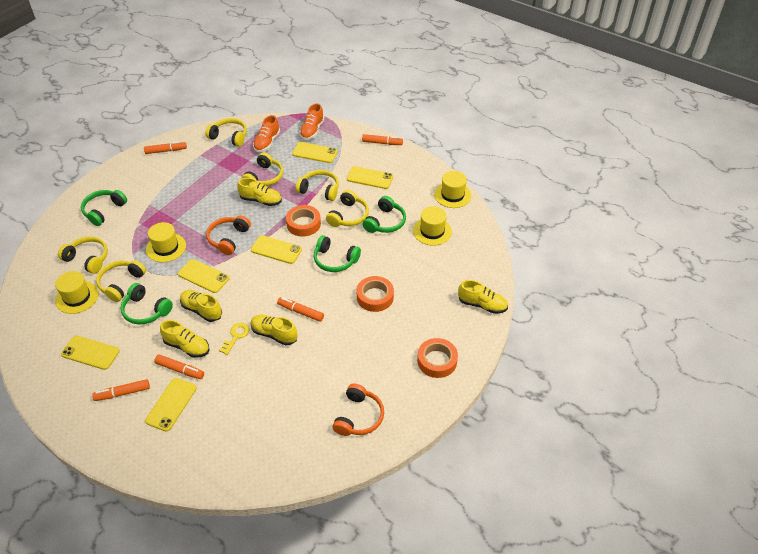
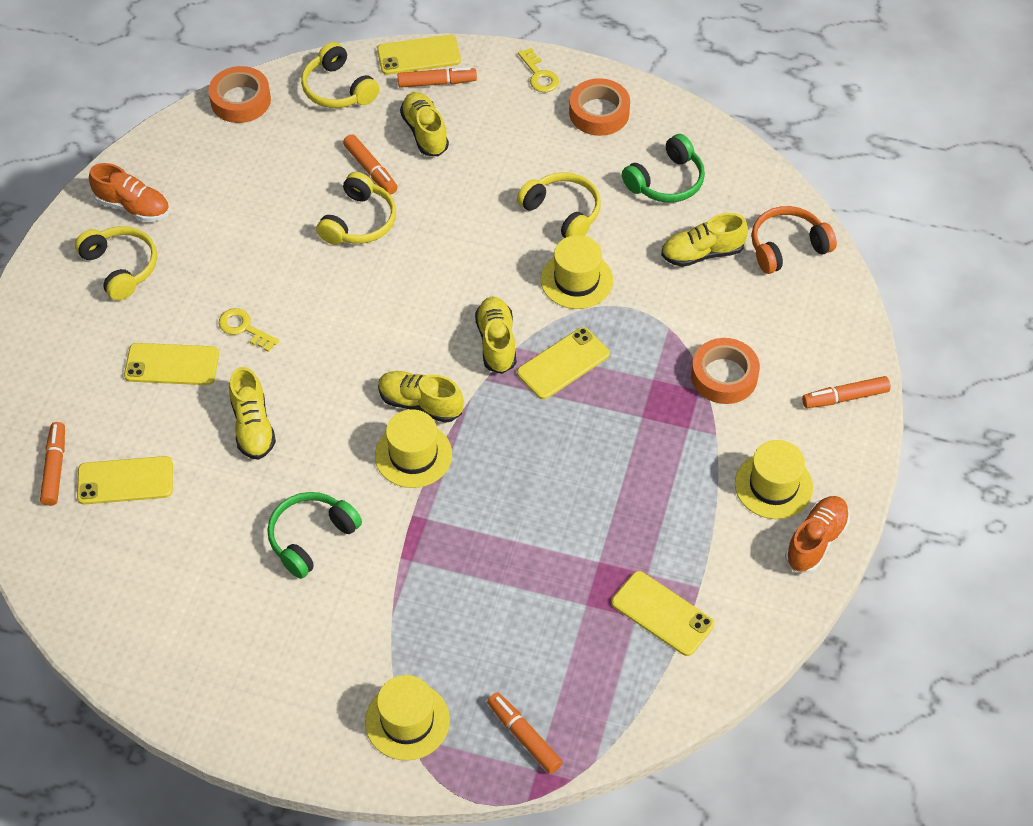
green headphones: [81,190,127,226] [121,283,173,325] [314,235,361,272] [363,196,406,233] = 4 -> [267,492,362,579] [622,134,705,203] = 2
orange headphones: [206,216,251,255] [332,383,384,436] = 2 -> [751,206,837,274] = 1
yellow headphones: [58,236,108,274] [96,260,146,302] [205,118,247,147] [242,153,283,186] [296,170,339,201] [326,190,369,227] = 6 -> [75,226,157,301] [301,42,379,108] [316,172,396,245] [517,172,601,238] = 4
yellow key: [219,323,249,355] = 1 -> [219,308,279,352] [518,48,559,92] = 2
yellow phone: [61,336,120,370] [145,378,197,432] [178,259,230,293] [251,235,302,264] [292,142,338,163] [347,166,393,189] = 6 -> [77,456,173,505] [124,343,219,385] [377,35,461,75] [517,327,610,399] [612,571,714,656] = 5

